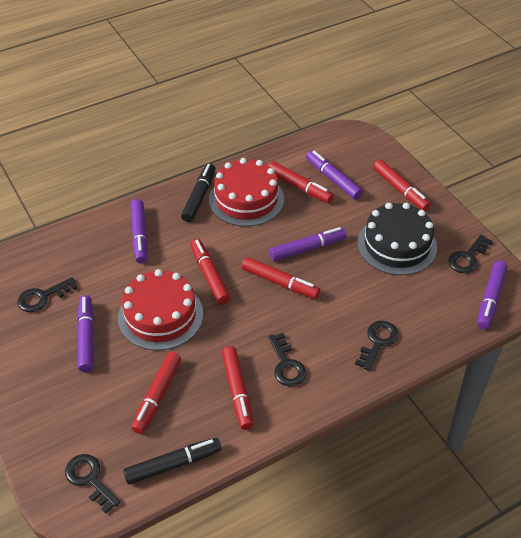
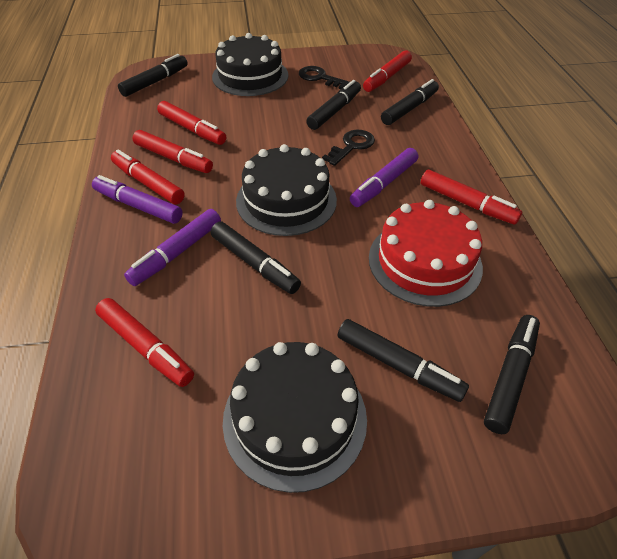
black cake: [357,203,437,275] = 1 -> [212,33,288,96] [223,342,367,493] [236,144,337,236] = 3
black key: [17,277,78,312] [65,454,120,514] [268,333,306,387] [355,321,398,371] [448,235,493,273] = 5 -> [299,66,350,89] [322,130,375,166] = 2
black marker: [123,438,221,485] [181,163,216,222] = 2 -> [118,54,188,97] [211,222,301,294] [306,80,361,130] [338,319,469,402] [381,79,439,125] [484,315,540,434] = 6
purple marker: [77,295,94,372] [131,199,148,263] [269,227,347,261] [306,151,363,200] [477,260,507,329] = 5 -> [92,175,183,224] [124,209,221,286] [350,148,418,207] = 3
red cake: [118,269,203,350] [209,158,284,227] = 2 -> [369,200,483,307] = 1

